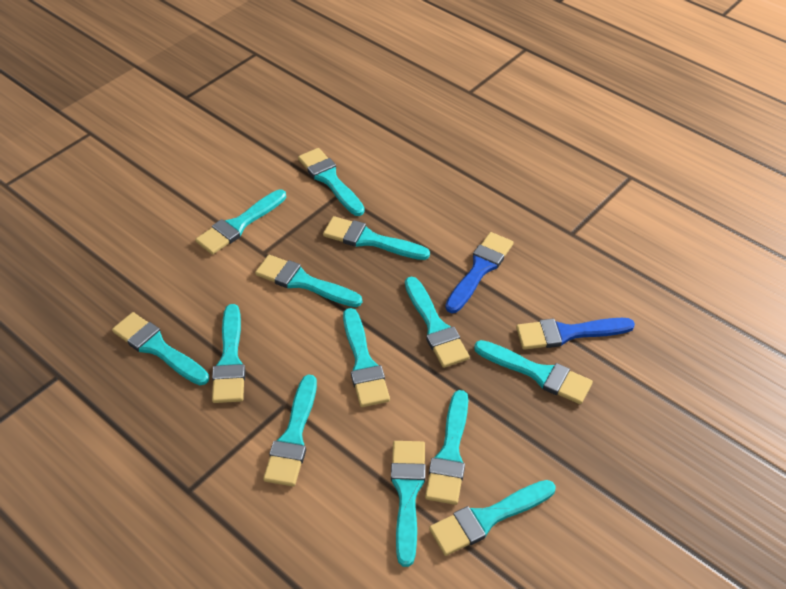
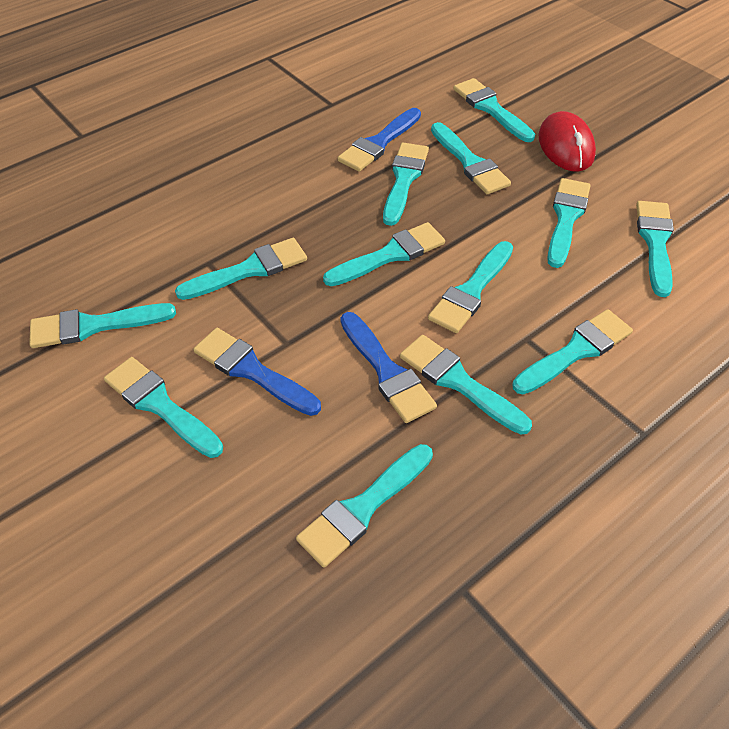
blue brush: [445,232,514,313] [516,318,635,350] = 2 -> [193,328,321,416] [338,108,421,172] [340,312,437,423] = 3
red mouse: none = 0 -> [538,111,596,172] = 1

